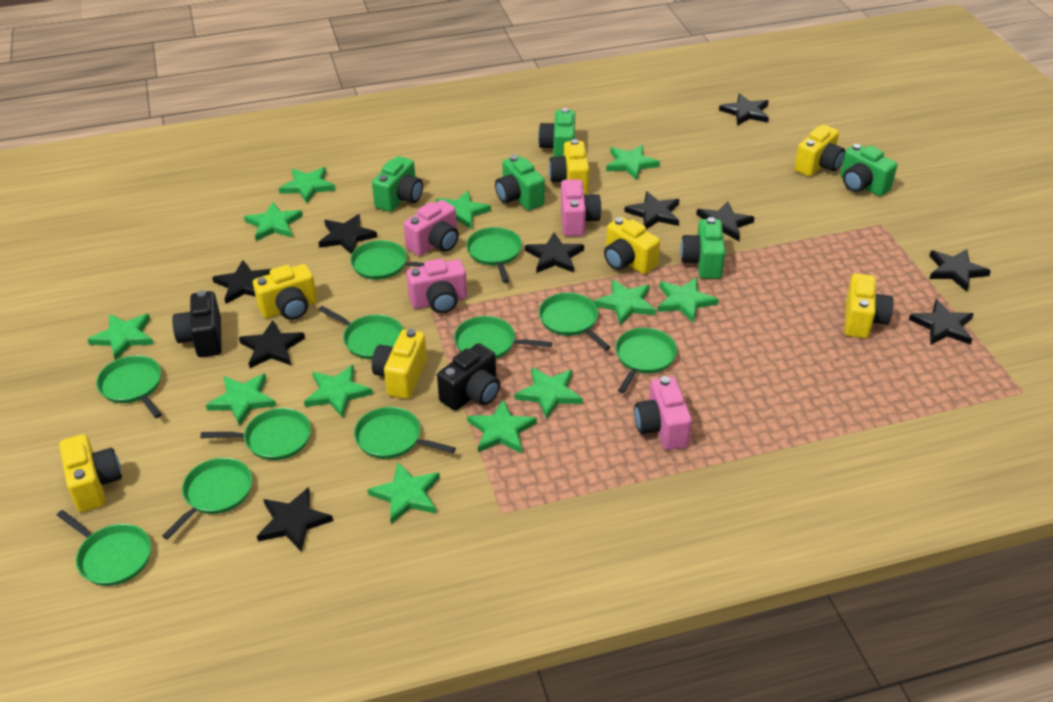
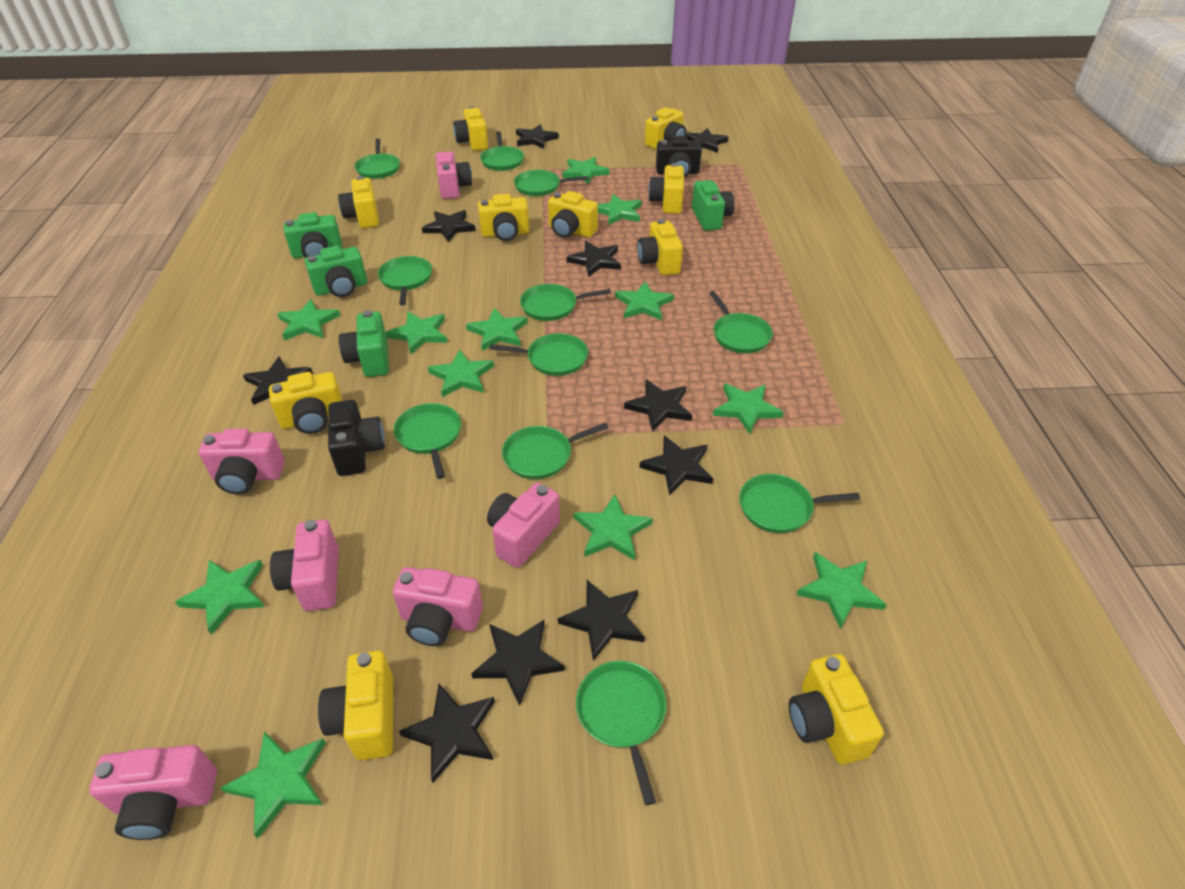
green camera: [372,156,423,212] [495,155,545,211] [538,108,575,157] [680,217,726,279] [840,144,897,196] = 5 -> [284,212,343,258] [305,246,367,297] [339,310,389,377] [692,180,735,231] = 4
pink camera: [404,200,459,256] [407,259,467,313] [561,179,602,236] [634,376,692,450] = 4 -> [89,745,217,840] [199,429,285,494] [270,519,339,611] [393,567,483,646] [435,151,472,199] [487,483,560,568] = 6
yellow camera: [59,434,122,512] [253,264,317,320] [372,329,427,399] [549,139,589,195] [604,217,660,274] [794,125,845,177] [845,273,893,339] = 7 -> [269,372,343,434] [318,650,393,760] [338,176,379,228] [453,106,488,151] [478,194,529,241] [548,191,598,238] [637,219,683,276] [645,107,686,149] [648,163,684,214] [789,654,884,765] = 10

